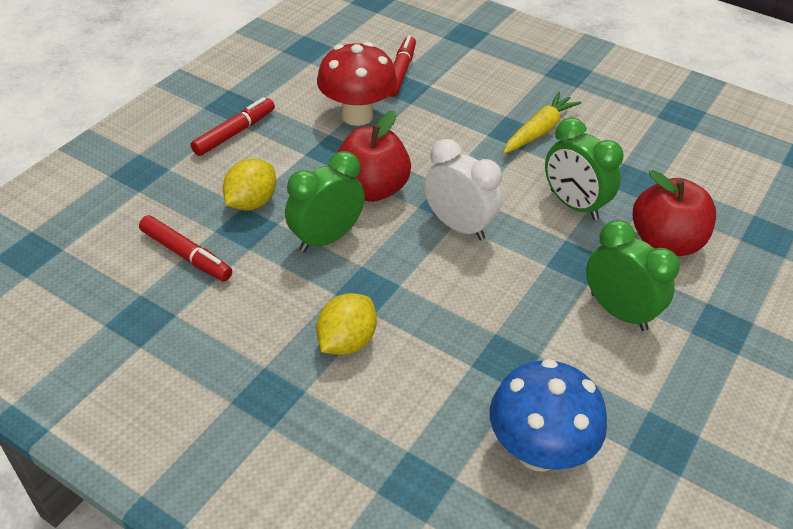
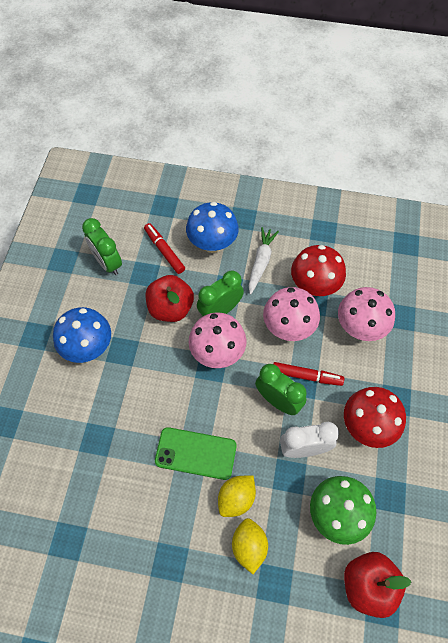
blue mushroom: [490,359,607,472] = 1 -> [53,307,111,363] [186,202,239,253] = 2
green mushroom: none = 0 -> [310,476,376,545] = 1
green phone: none = 0 -> [155,427,237,480] = 1
pink mushroom: none = 0 -> [188,312,246,368] [263,287,320,341] [338,287,395,341] = 3
red marker: [139,215,232,281] [191,97,275,156] [389,35,416,97] = 3 -> [144,223,185,274] [273,362,344,386] = 2
red mushroom: [317,42,397,126] = 1 -> [291,245,346,296] [344,387,406,448] = 2
white carrot: none = 0 -> [249,227,279,295] = 1
yellow carrot: [504,92,581,154] = 1 -> none = 0

